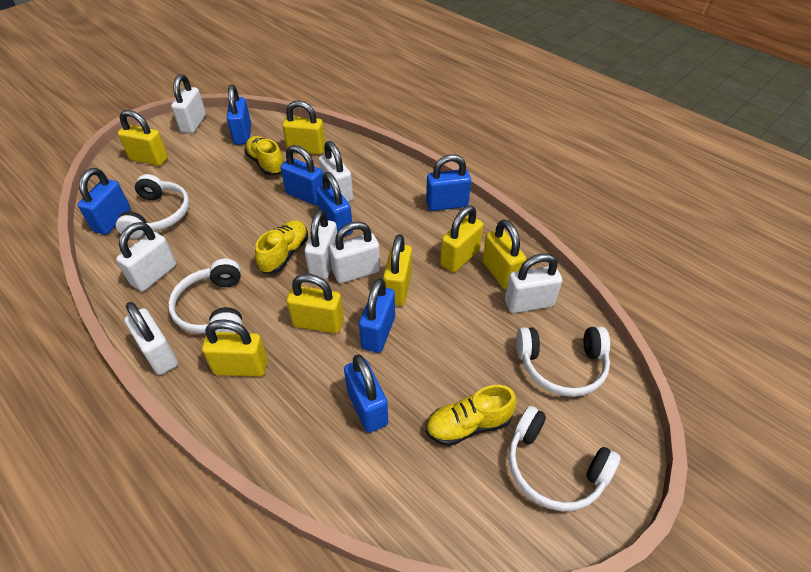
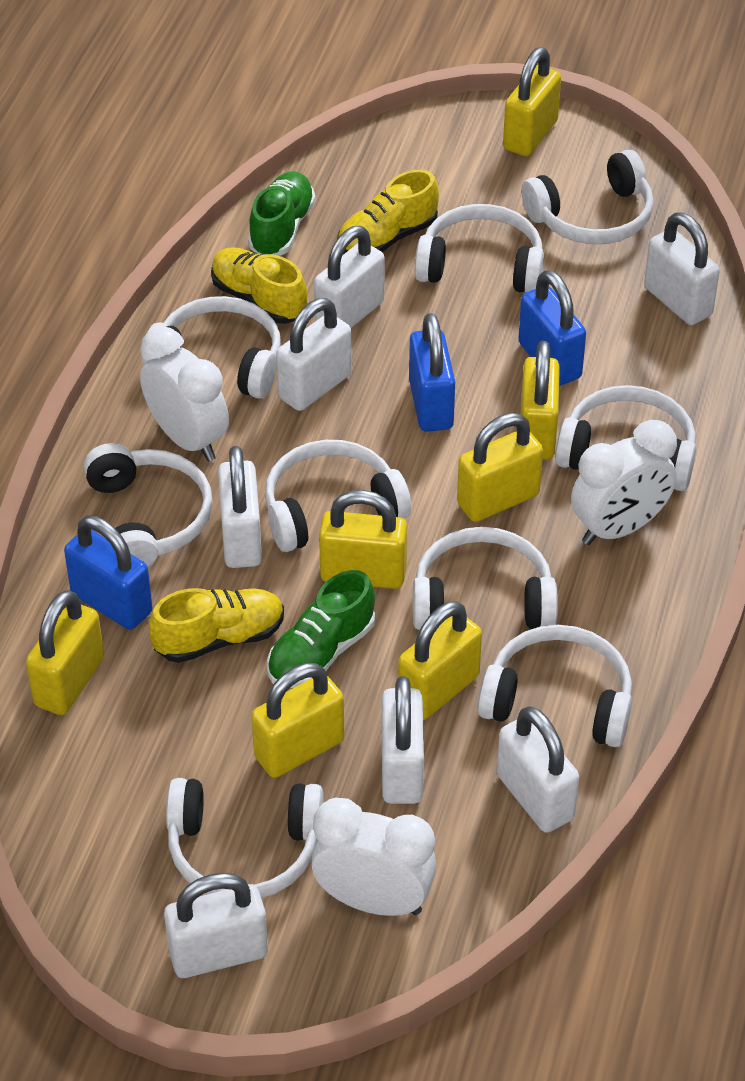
blue padlock: [78,168,131,235] [227,84,251,145] [280,145,323,205] [316,172,353,236] [344,354,388,433] [359,278,395,353] [426,154,471,211] = 7 -> [64,516,153,630] [409,313,455,432] [518,270,586,386] = 3
green shoe: none = 0 -> [248,171,316,256] [267,570,375,688] = 2
white clock: none = 0 -> [140,327,229,461] [311,798,436,916] [571,420,677,545] = 3
white headphones: [116,174,190,239] [168,259,243,334] [508,406,621,511] [516,327,610,397] = 4 -> [84,443,213,567] [142,296,281,399] [166,778,323,898] [265,440,411,552] [413,527,558,630] [415,204,544,293] [478,625,632,747] [521,150,654,244] [555,385,696,491] = 9

